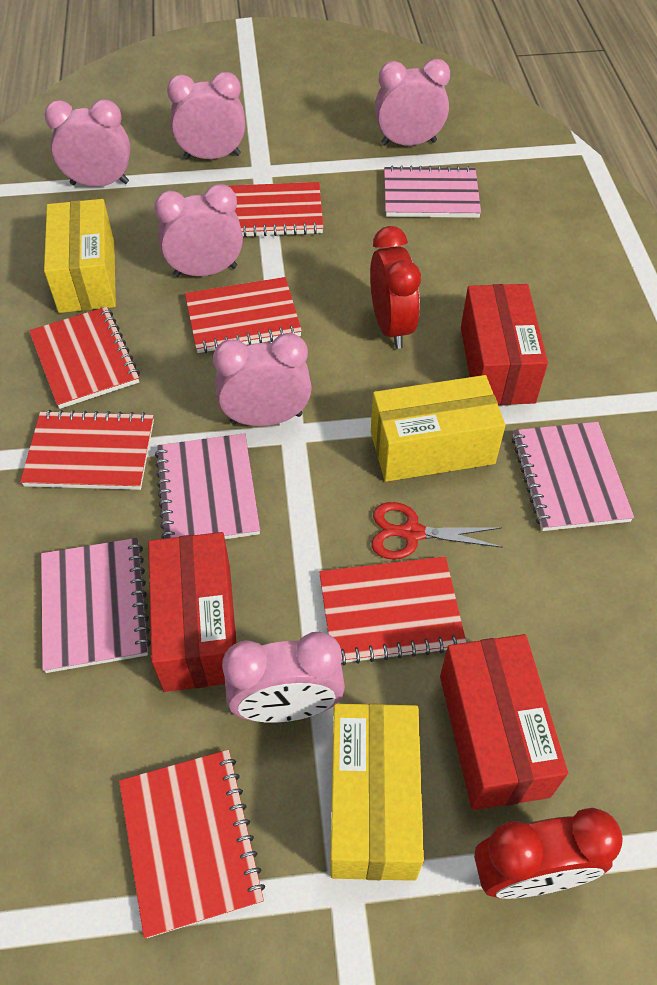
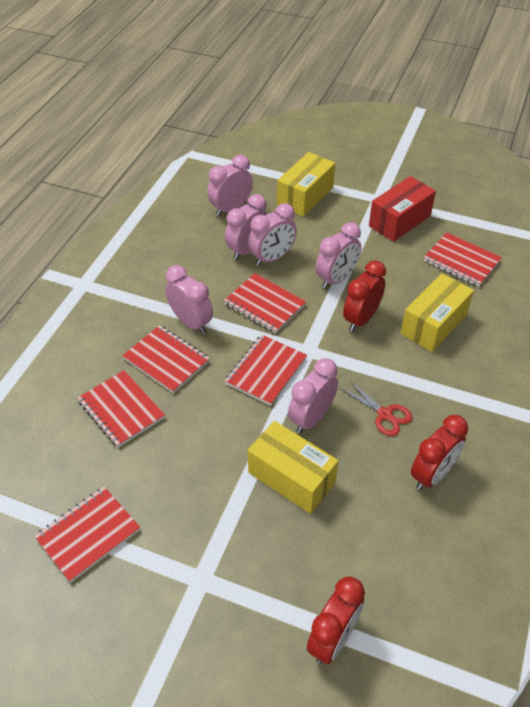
pink notebook: [41,538,151,673] [155,433,260,539] [384,165,481,218] [512,422,634,531] = 4 -> none = 0
red box: [148,532,236,692] [440,634,568,810] [461,284,548,405] = 3 -> [369,176,436,242] = 1
red clock: [370,226,421,349] [474,808,623,899] = 2 -> [307,576,365,664] [343,260,386,331] [411,415,468,490] = 3

